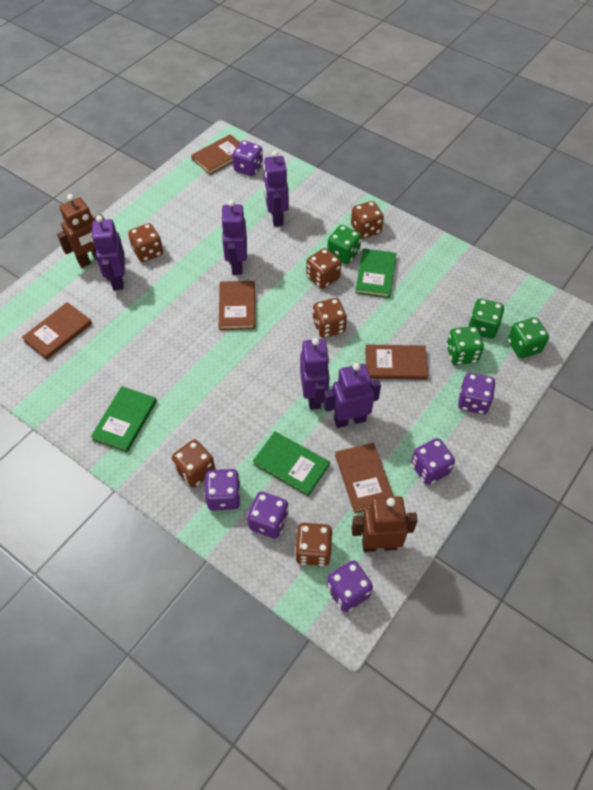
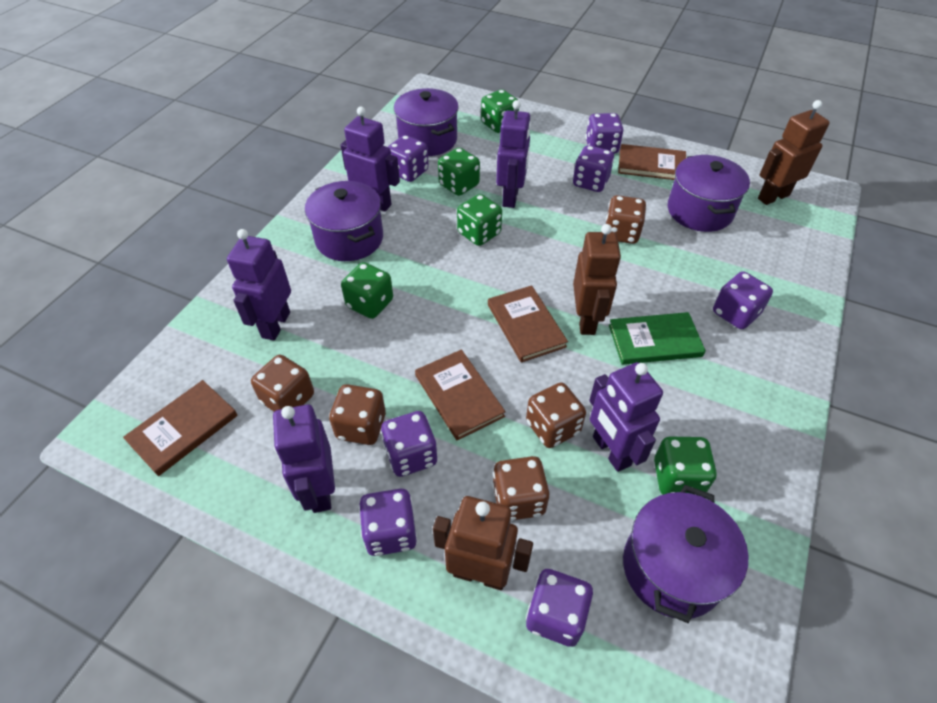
brown book: [22,302,92,360] [191,134,240,175] [219,281,255,330] [335,443,394,513] [365,344,428,380] = 5 -> [123,380,238,476] [415,349,506,440] [488,285,568,363] [618,144,686,180] = 4
brown dice: [128,223,163,262] [172,440,215,487] [295,523,333,566] [306,248,341,289] [312,298,347,338] [351,201,384,238] = 6 -> [251,355,314,411] [329,384,386,445] [492,456,549,521] [526,382,586,448] [606,195,646,244] = 5
brown robot: [57,194,105,268] [352,496,418,552] = 2 -> [433,496,533,590] [573,224,621,335] [758,100,830,205] = 3
green book: [91,386,157,452] [253,431,330,496] [355,248,396,298] = 3 -> [609,312,706,364] = 1
green dice: [327,225,361,264] [446,326,484,365] [468,299,504,339] [507,318,549,358] = 4 -> [341,262,393,319] [438,148,480,196] [457,194,502,246] [481,89,519,133] [654,437,717,495] = 5
purple dice: [204,469,241,511] [232,141,263,176] [247,492,289,539] [327,560,373,612] [411,438,455,485] [458,373,496,414] = 6 -> [359,489,417,556] [381,411,438,477] [388,135,429,182] [526,569,593,647] [573,145,614,192] [586,113,623,154] [713,271,773,329] = 7
purple pot: none = 0 -> [305,181,383,261] [394,88,459,156] [623,485,748,623] [668,155,750,232] = 4

